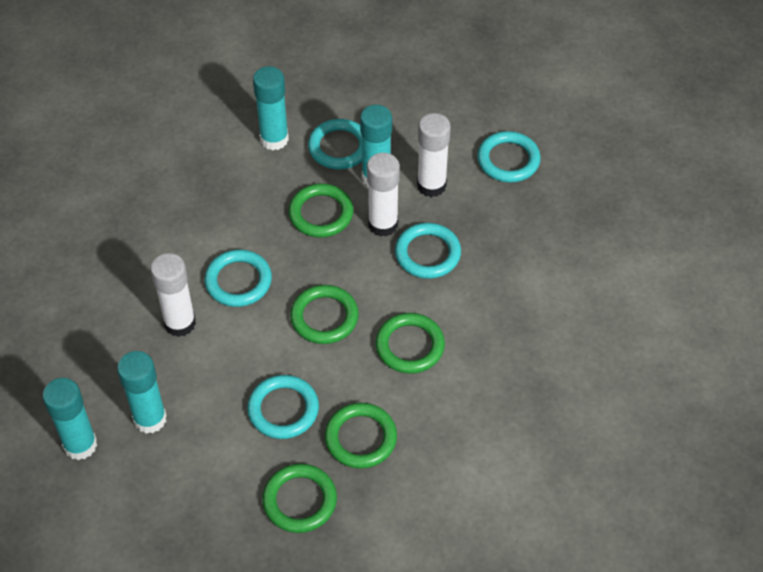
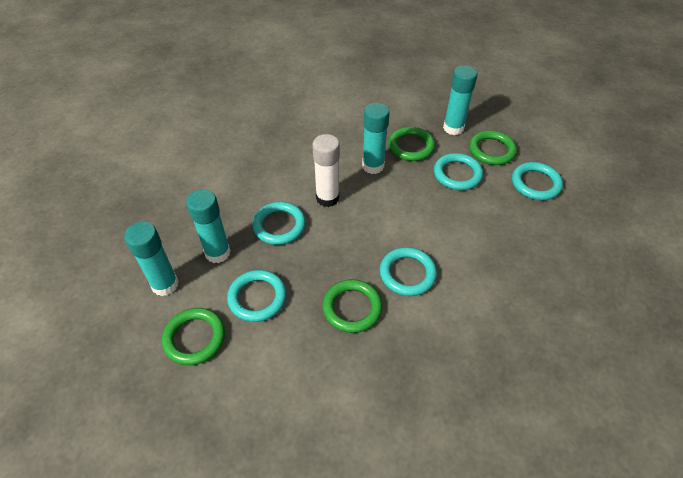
green ring: [262,464,337,533] [289,184,354,237] [290,285,359,344] [325,403,397,469] [375,313,445,374] = 5 -> [162,308,225,365] [322,279,382,333] [388,127,435,161] [469,130,517,165] = 4
white glue stick: [151,253,196,337] [367,153,400,237] [417,113,451,197] = 3 -> [312,134,340,207] = 1

